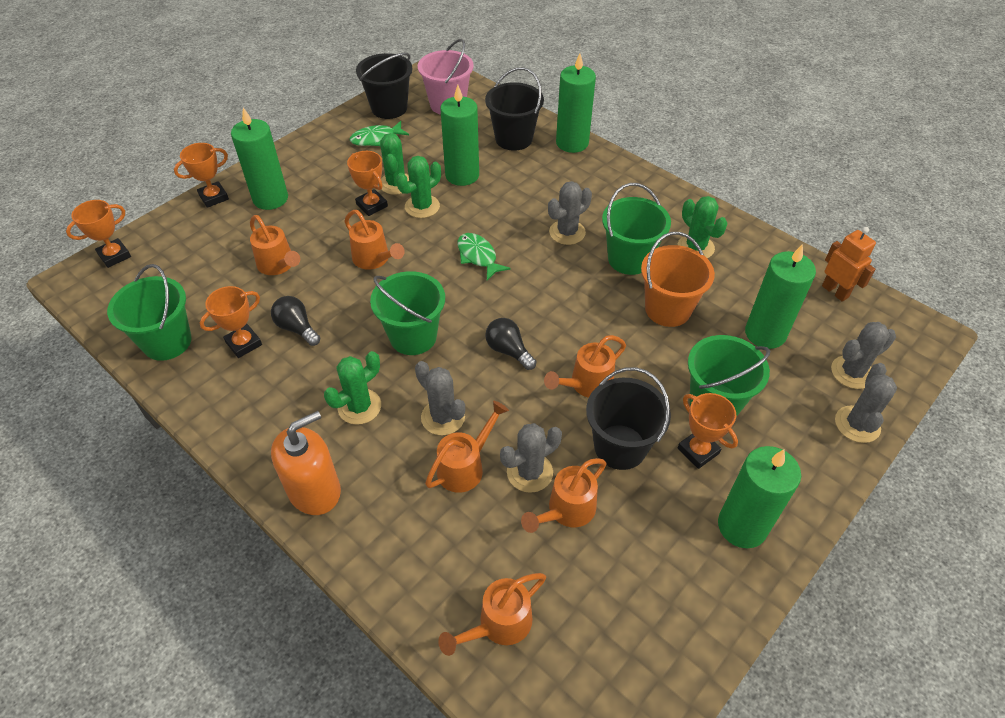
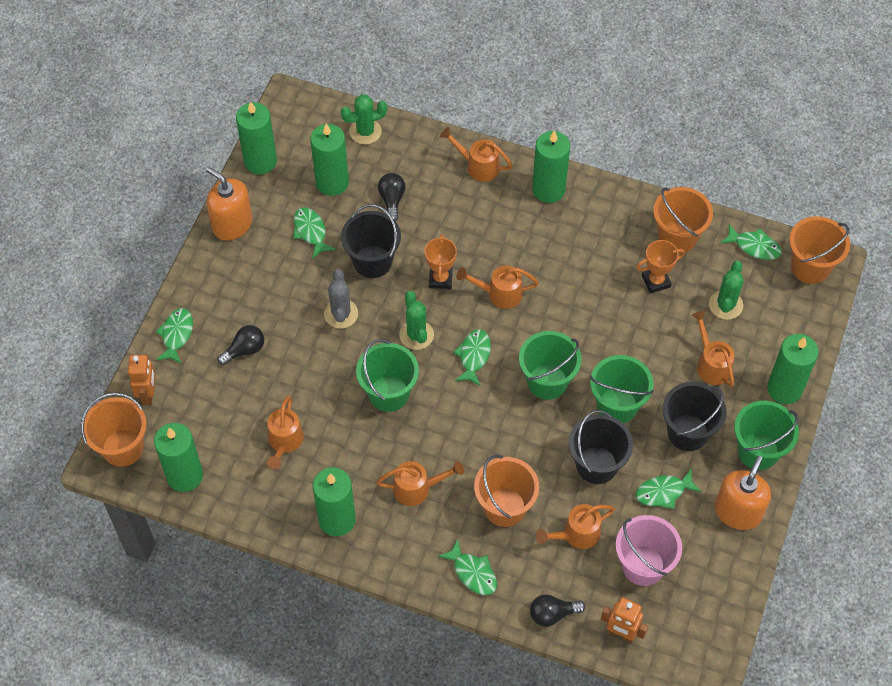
black light bulb: [271,296,320,346] [485,318,537,370] = 2 -> [217,325,264,365] [378,173,406,221] [530,594,585,627] = 3
green cactus: [324,351,381,425] [380,133,409,195] [396,156,441,218] [678,196,727,258] = 4 -> [341,95,387,144] [399,291,434,350] [709,261,743,320] = 3
green candle: [231,108,288,210] [441,85,479,186] [556,53,596,153] [718,446,801,548] [745,244,816,349] = 5 -> [154,423,203,492] [236,101,277,175] [310,124,349,196] [313,467,356,536] [532,130,570,203] [767,334,819,404] = 6
green fish: [350,121,409,146] [457,233,511,280] = 2 -> [156,308,193,364] [293,207,336,259] [438,539,497,595] [453,329,491,386] [636,469,702,509] [720,224,782,260] = 6
grey cactus: [415,361,465,435] [500,423,562,493] [548,181,592,245] [831,322,896,389] [835,363,897,443] = 5 -> [324,269,358,329] = 1
orange bucket: [641,232,715,327] = 1 -> [81,392,147,467] [474,455,539,527] [653,187,713,254] [789,216,850,284] = 4
orange robot: [822,227,876,302] = 1 -> [128,355,155,405] [601,597,648,643] = 2
orange soap dispenser: [271,411,341,515] = 1 -> [206,167,252,241] [715,456,771,530] = 2
orange trophy: [66,200,131,268] [174,143,229,208] [200,286,262,358] [347,151,388,216] [677,393,738,469] = 5 -> [424,234,457,289] [636,240,685,293] = 2

